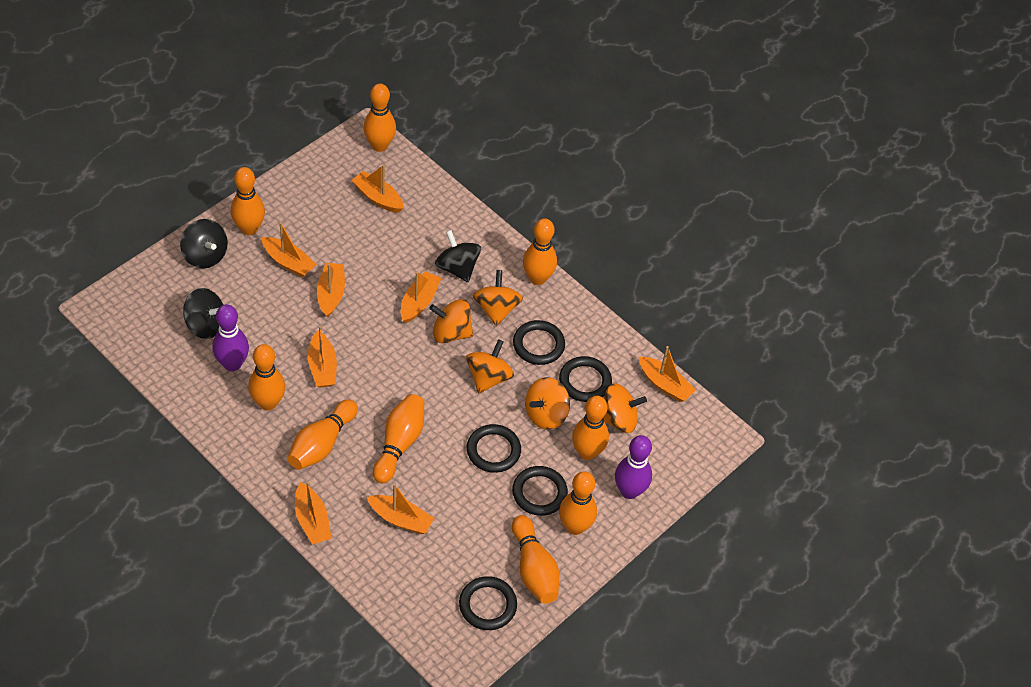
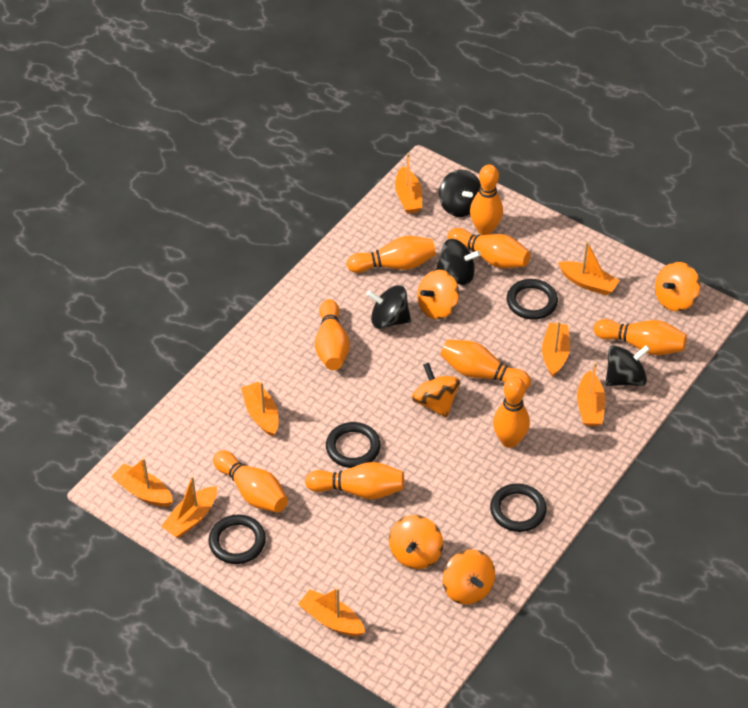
black ring: [459,576,517,630] [467,424,521,473] [512,466,568,516] [513,320,565,365] [559,356,612,402] = 5 -> [208,514,266,564] [326,422,381,468] [490,483,547,532] [507,279,558,320] = 4
black spinning top: [180,219,228,269] [183,288,223,339] [435,230,481,282] = 3 -> [366,285,411,329] [436,239,481,285] [439,170,481,217] [605,345,650,386] = 4
purple bowling pin: [212,304,249,371] [615,435,652,499] = 2 -> none = 0

